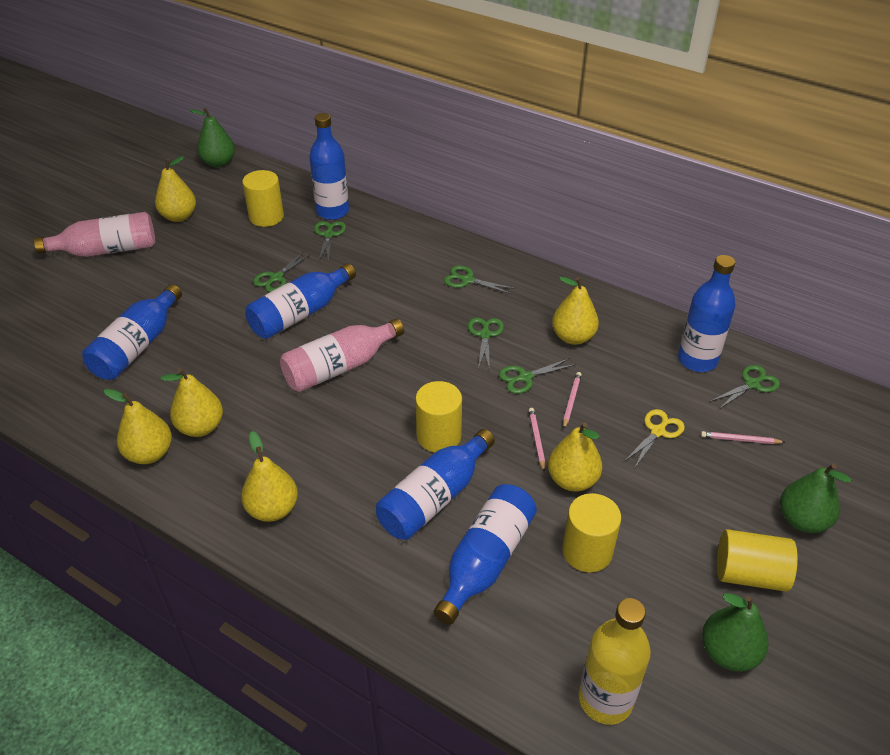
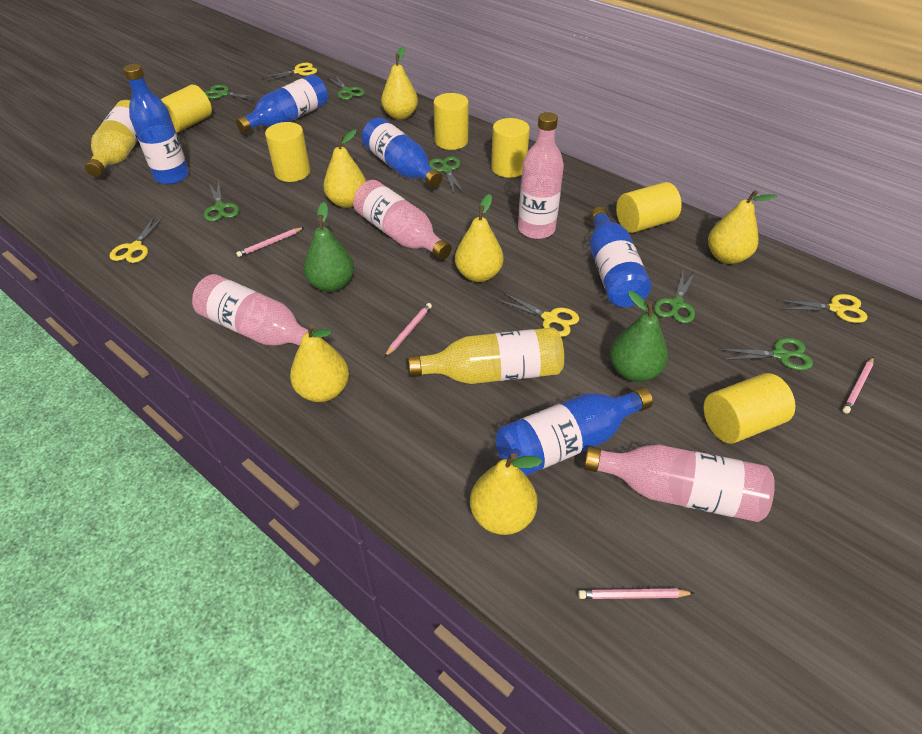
blue bottle: [82,284,182,380] [245,263,356,339] [309,113,349,220] [376,429,495,540] [434,484,537,625] [678,255,735,372] = 6 -> [123,64,189,184] [236,74,328,133] [362,117,442,188] [496,387,653,476] [590,207,651,307] = 5
green pear: [189,107,235,168] [702,593,768,672] [780,463,851,533] = 3 -> [304,202,354,292] [610,291,668,382] = 2
pink bottle: [34,212,155,257] [280,318,404,392] = 2 -> [192,274,324,346] [353,180,452,260] [518,112,564,239] [584,444,775,522] = 4
pink pencil: [529,408,545,471] [563,372,582,429] [701,431,785,444] = 3 -> [236,227,304,257] [385,303,432,357] [578,589,694,599] [843,357,874,413] = 4
yellow bottle: [579,598,651,725] = 1 -> [85,100,138,177] [408,327,564,384] = 2
yellow cylinder: [242,170,284,227] [415,381,462,452] [562,493,621,572] [717,529,798,592] = 4 -> [161,85,212,133] [265,122,310,182] [433,93,469,150] [491,118,530,178] [616,182,682,233] [704,373,795,444] = 6
yellow scissors: [625,409,685,469] = 1 -> [110,216,164,263] [262,63,317,82] [498,293,579,337] [778,294,868,323] = 4

